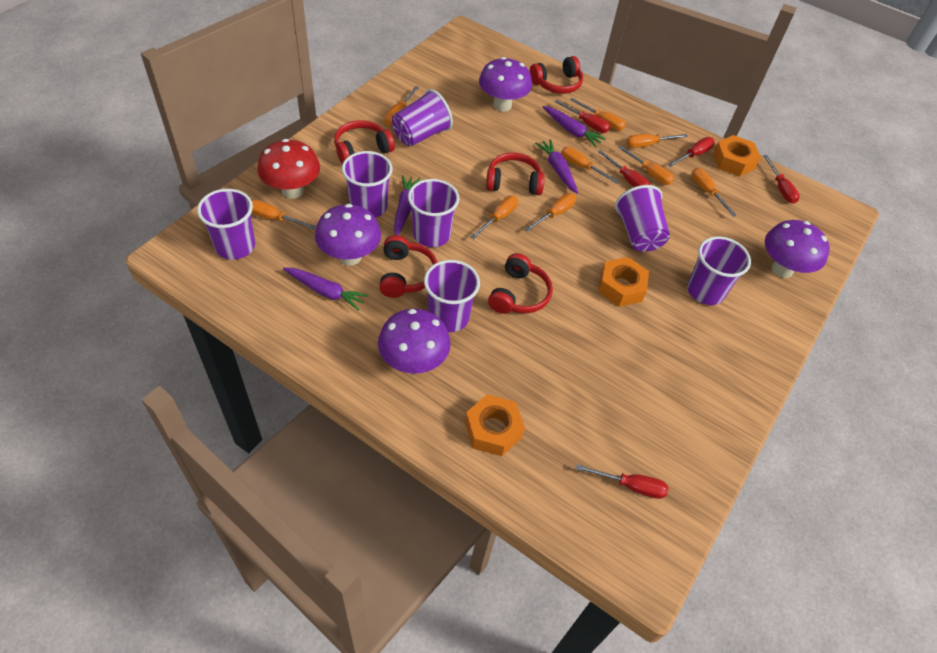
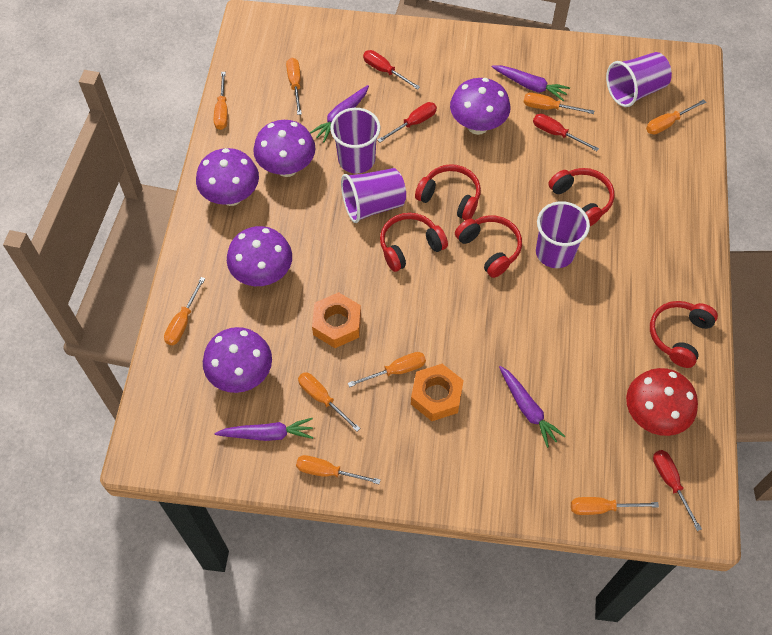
orange nut: [465,394,525,456] [598,257,649,307] [713,135,761,177] = 3 -> [312,292,361,348] [411,364,464,421] = 2
purple cup: [197,189,255,260] [342,151,393,218] [392,89,453,147] [408,179,459,247] [424,260,480,332] [615,185,670,252] [687,236,751,305] = 7 -> [330,108,380,174] [341,168,406,223] [536,201,590,268] [606,52,672,107] = 4
purple mushroom: [315,204,381,266] [378,309,451,374] [479,57,532,112] [765,220,830,278] = 4 -> [196,148,259,206] [203,327,272,393] [227,226,292,286] [253,120,316,177] [450,78,510,135] = 5
red screwdriver: [555,100,610,133] [576,464,668,499] [598,150,650,187] [668,137,715,167] [763,155,800,204] = 5 -> [363,50,420,90] [377,102,437,142] [533,114,599,151] [653,450,702,531] = 4

